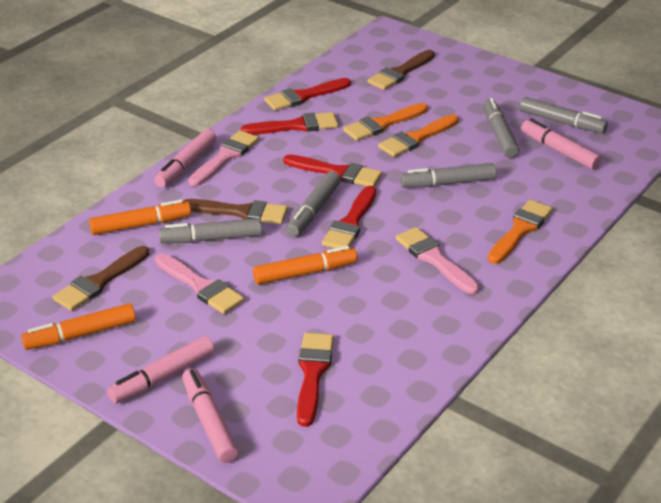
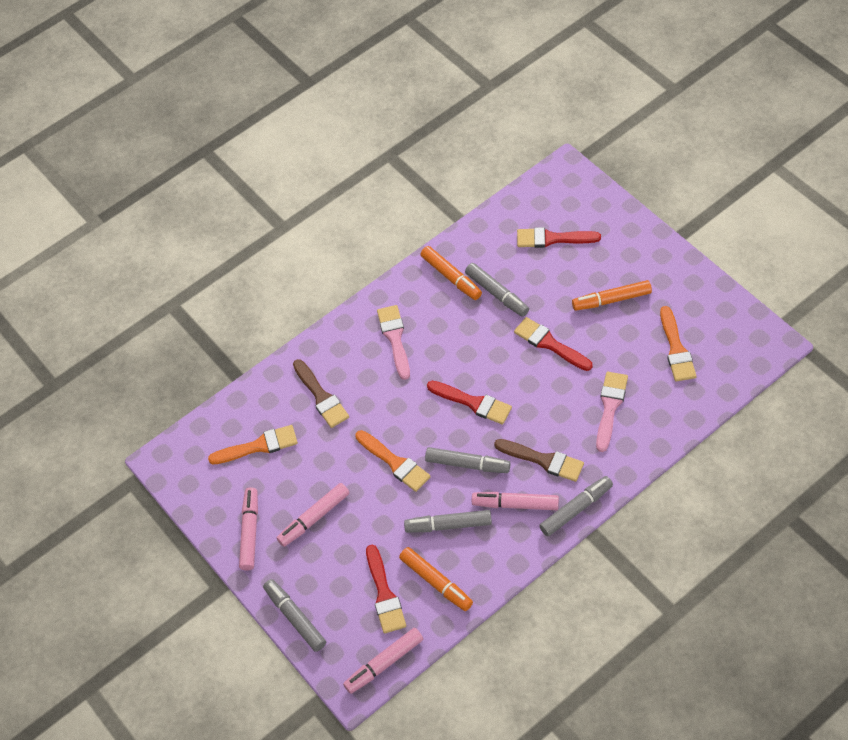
brown brush: [52,246,150,311] [183,199,288,224] [368,50,435,90] = 3 -> [293,359,349,428] [494,439,584,482] = 2
pink brush: [155,253,244,314] [188,130,259,186] [396,227,479,294] = 3 -> [377,305,410,380] [596,372,628,452] = 2
red brush: [241,112,338,135] [264,78,351,111] [283,154,382,187] [297,333,334,427] [322,186,376,248] = 5 -> [366,545,406,633] [427,381,512,424] [514,317,592,371] [517,227,601,248] = 4

